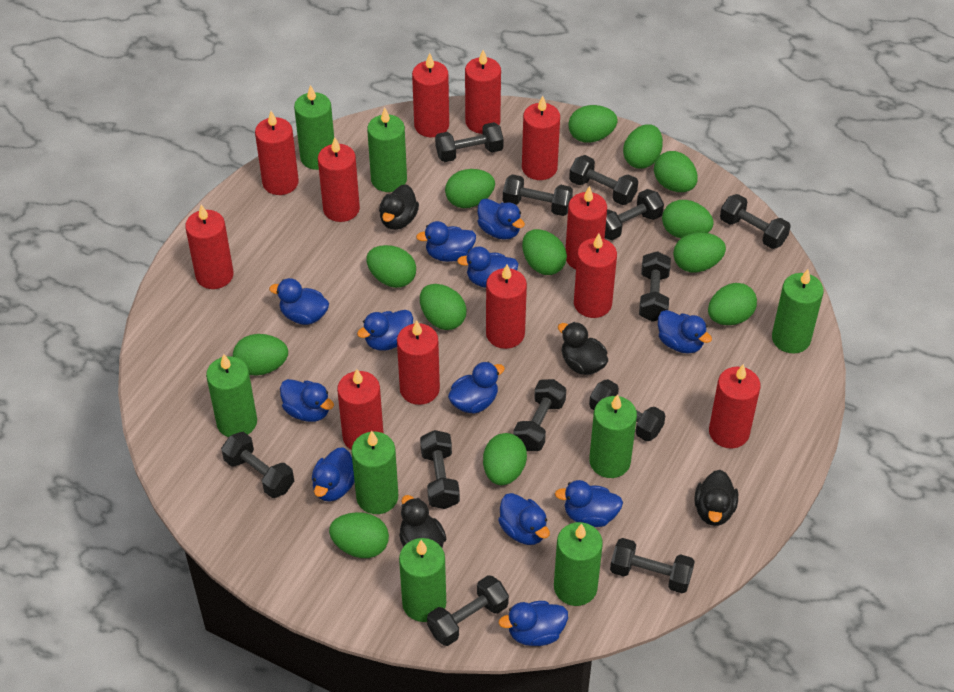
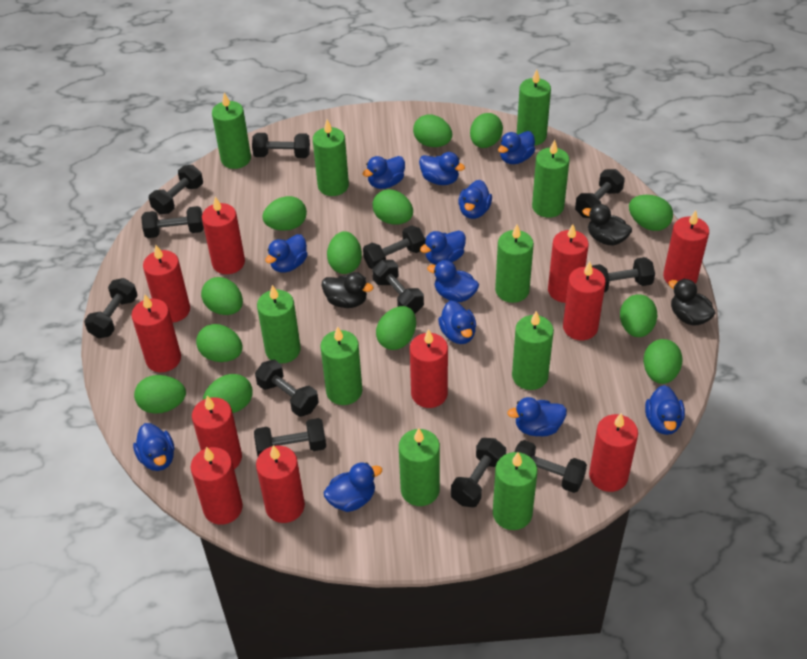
black duck: [379,184,419,230] [399,495,446,547] [558,322,608,375] [694,470,738,526] = 4 -> [322,272,373,308] [582,204,632,245] [669,279,716,326] = 3
green candle: [206,354,257,437] [294,85,334,170] [351,431,398,514] [367,108,407,192] [399,538,446,622] [554,522,603,606] [589,394,637,478] [772,269,824,354] = 8 -> [212,93,251,169] [257,285,301,363] [313,120,349,196] [320,326,362,405] [399,428,440,506] [493,452,537,530] [495,225,534,303] [512,311,554,390] [517,69,551,146] [532,140,570,218] = 10
red candle: [185,204,234,289] [255,111,299,195] [318,137,360,222] [337,369,383,450] [397,320,440,405] [412,53,449,137] [465,50,501,134] [486,264,527,349] [522,96,560,180] [566,186,607,269] [574,234,617,318] [709,364,761,449] = 12 -> [131,295,181,372] [143,245,190,323] [191,447,243,525] [192,396,242,469] [202,197,245,274] [256,445,305,523] [410,329,448,408] [548,224,589,303] [563,262,606,340] [589,413,638,492] [663,210,709,284] = 11

